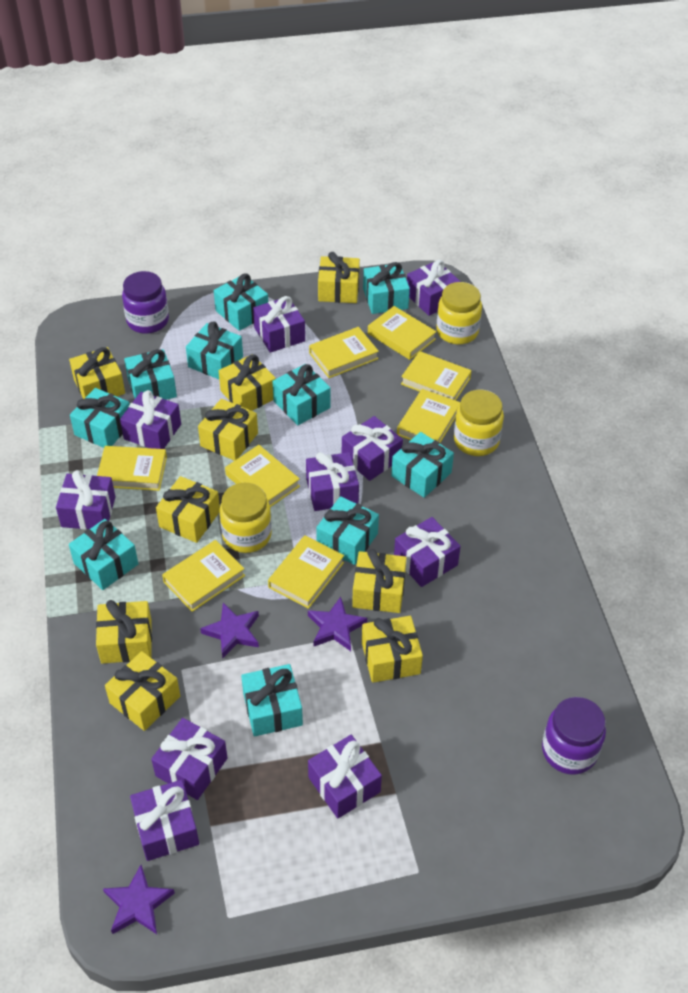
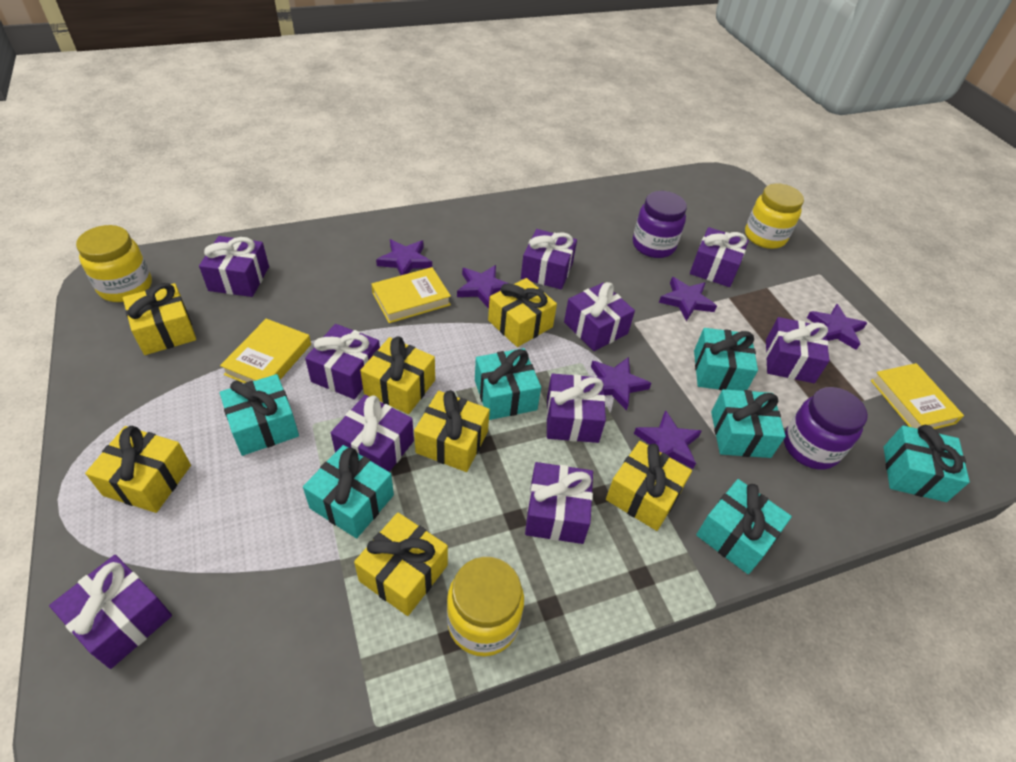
purple star: [103,865,175,934] [200,603,259,658] [308,597,367,651] = 3 -> [376,239,432,275] [457,265,510,309] [591,357,651,411] [634,410,702,469] [659,277,717,321] [807,304,867,350] = 6
turquoise gift: [69,519,138,590] [70,388,130,448] [124,349,177,400] [186,321,243,379] [214,273,268,331] [241,664,303,736] [272,364,331,425] [316,496,379,565] [363,262,410,314] [391,432,454,498] = 10 -> [220,374,299,456] [303,445,394,538] [475,348,541,420] [694,328,758,391] [696,479,792,574] [711,389,786,458] [884,425,970,502] = 7
yellow book: [97,446,167,491] [162,540,245,612] [225,445,300,507] [268,535,344,609] [309,327,379,378] [368,306,437,360] [397,389,461,443] [401,351,472,401] = 8 -> [220,319,311,383] [371,267,451,323] [870,363,964,429] = 3
yellow gift: [69,347,125,399] [96,600,152,664] [105,651,180,731] [156,476,220,543] [198,399,258,461] [219,354,276,411] [318,252,360,303] [352,549,407,613] [362,616,423,683] = 9 -> [85,426,191,513] [123,283,196,355] [354,513,448,616] [360,336,435,414] [414,390,490,472] [488,278,557,347] [606,441,692,531] = 7

